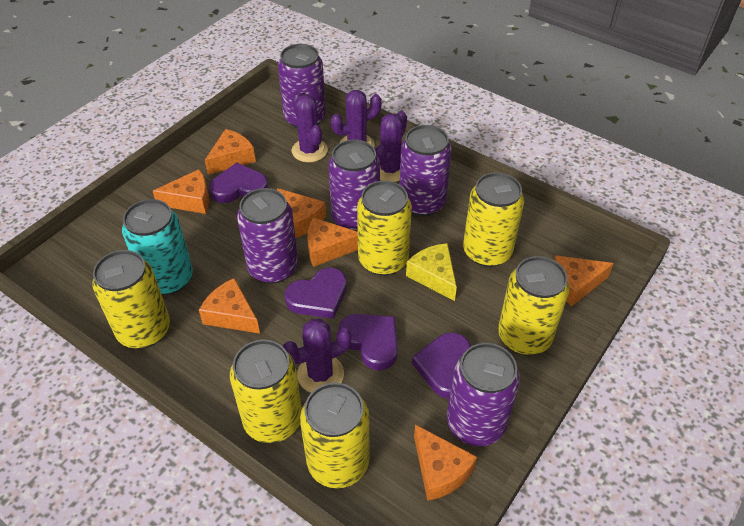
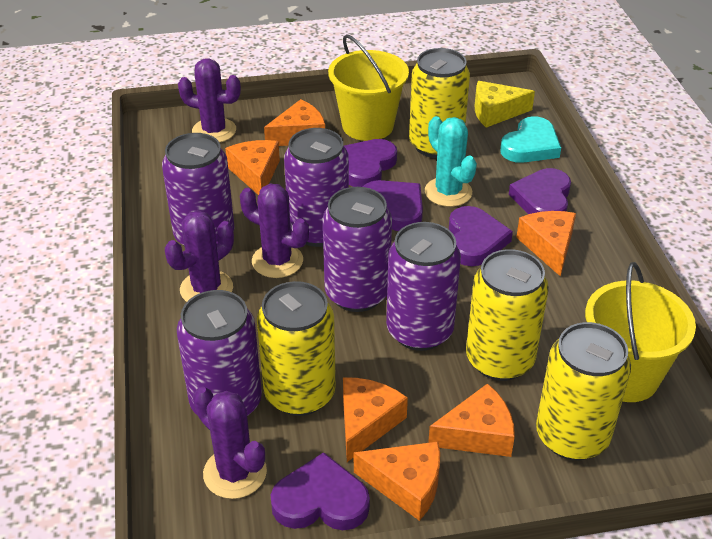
orange cheese: [153,169,209,214] [199,278,260,334] [205,129,256,175] [277,188,326,238] [307,218,358,267] [414,424,477,501] [554,255,614,306] = 7 -> [225,140,280,195] [264,99,325,146] [343,377,408,462] [354,442,440,521] [428,383,515,457] [516,211,576,277] = 6
purple heart: [209,162,268,203] [285,268,347,319] [339,314,398,370] [412,332,471,399] = 4 -> [271,452,370,530] [344,139,397,187] [363,180,423,231] [449,206,513,266] [509,168,571,214] = 5
turquoise cactus: none = 0 -> [425,116,477,207] = 1
turquoise can: [122,199,193,295] = 1 -> none = 0
turquoise heart: none = 0 -> [500,116,561,163] = 1
yellow bucket: none = 0 -> [328,34,409,141] [585,262,696,402] = 2
yellow can: [92,250,170,349] [230,340,302,443] [300,383,369,488] [357,181,412,276] [463,172,524,267] [498,256,569,355] = 6 -> [257,281,336,416] [409,48,470,158] [466,249,549,381] [536,322,631,460] = 4

